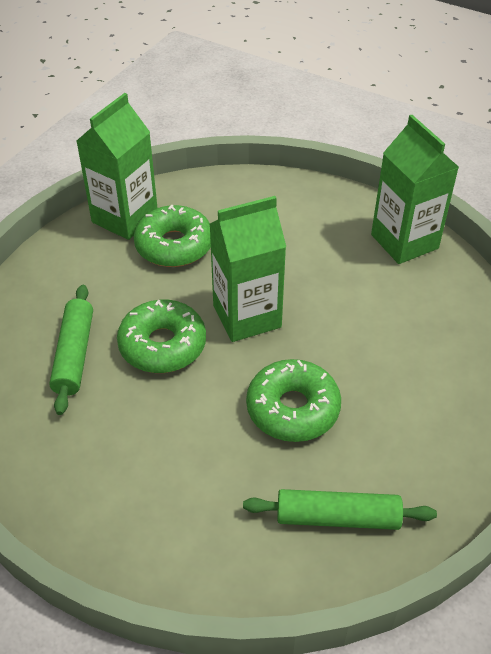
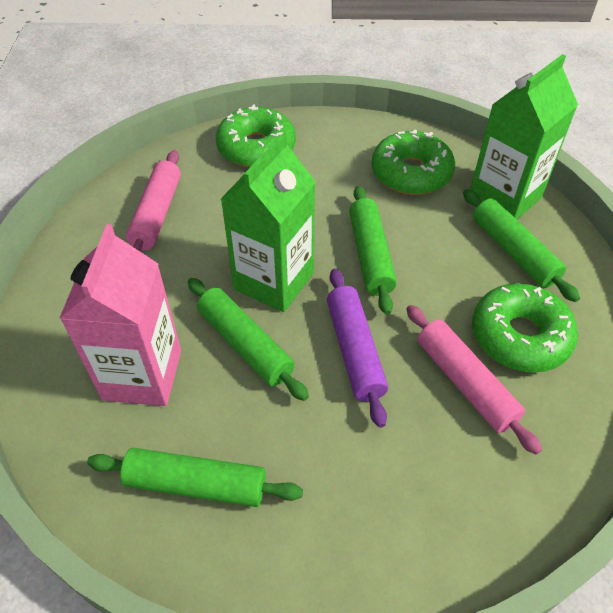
green carton: [77,93,158,240] [209,196,286,342] [371,115,459,264] = 3 -> [221,132,316,312] [470,54,578,219] = 2
green rolling pin: [49,285,93,415] [243,489,437,530] = 2 -> [87,448,303,507] [188,278,309,401] [349,186,397,315] [463,189,580,302] = 4
pink carton: none = 0 -> [59,224,181,406] = 1
pink rolling pin: none = 0 -> [126,150,181,252] [406,305,542,455] = 2
purple rolling pin: none = 0 -> [327,269,388,428] = 1

